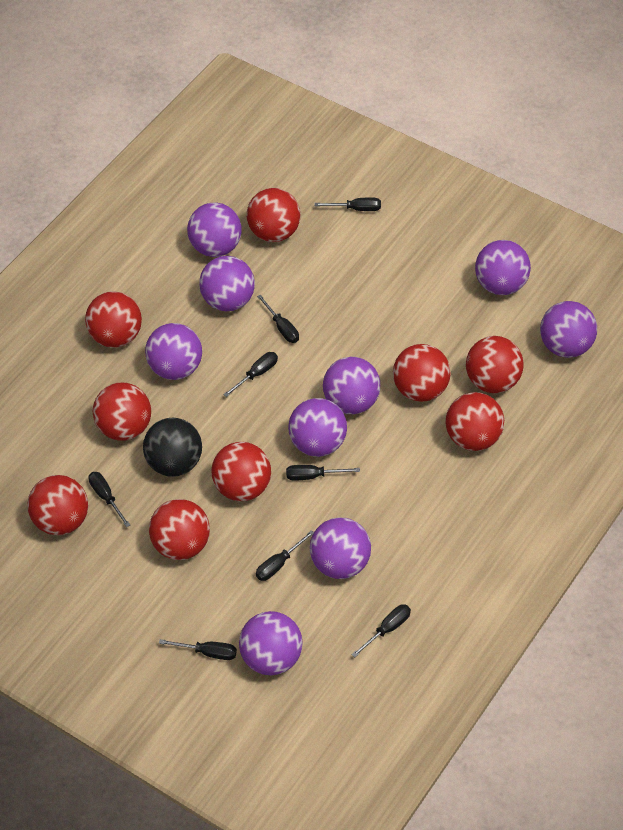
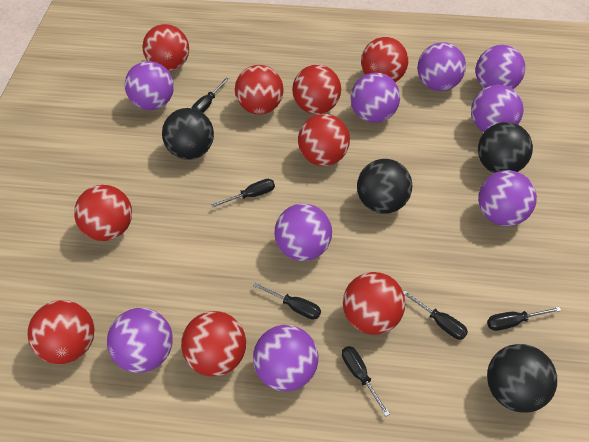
black ball: [143,418,202,477] = 1 -> [162,108,214,160] [357,159,412,214] [478,122,533,173] [487,344,557,413] = 4
black screwdriver: [89,472,130,527] [159,639,237,660] [223,352,278,397] [256,530,314,581] [257,294,299,343] [286,465,360,480] [314,197,381,211] [351,604,411,657] = 8 -> [192,78,229,113] [211,179,275,207] [253,282,321,320] [342,346,390,416] [403,290,468,340] [487,307,561,331] = 6

